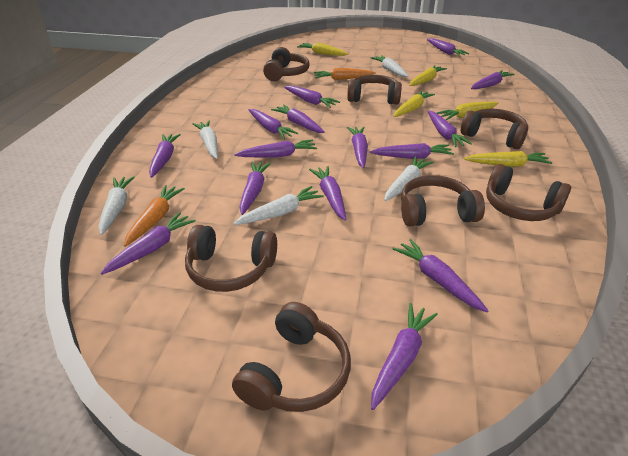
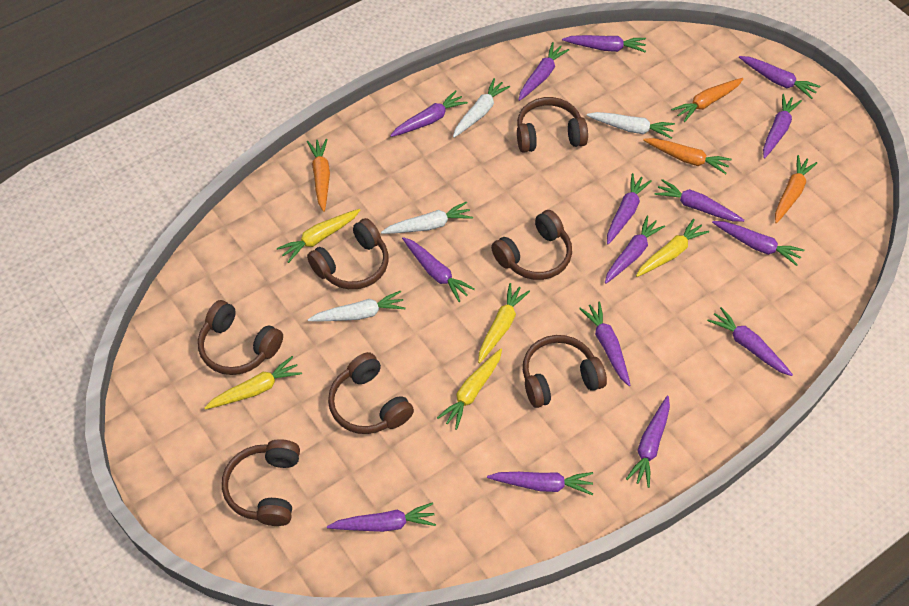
orange carrot: [124,185,185,247] [314,68,376,80] = 2 -> [307,139,330,212] [643,138,732,174] [671,78,743,122] [775,155,817,223] = 4
white carrot: [98,176,135,235] [192,120,218,159] [233,186,324,225] [370,55,409,77] [384,156,433,201] = 5 -> [308,291,406,322] [381,202,473,234] [453,78,510,138] [587,112,675,139] = 4

